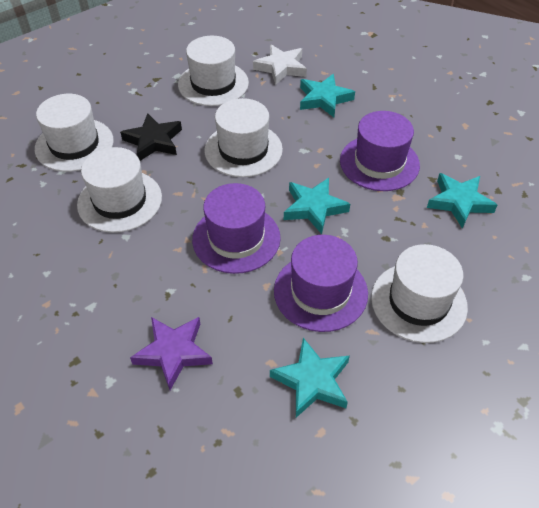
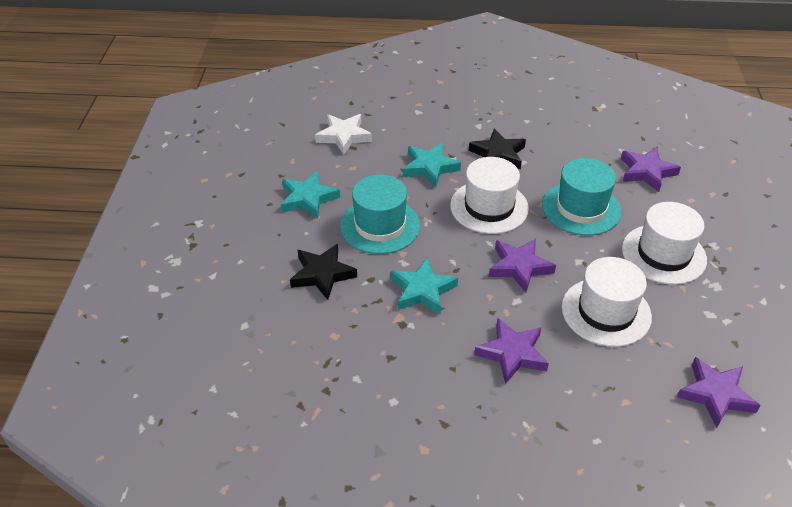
black star: [120,113,182,161] = 1 -> [290,244,357,300] [469,128,526,169] = 2
purple hat: [192,183,281,274] [274,235,368,332] [340,111,420,191] = 3 -> none = 0
purple star: [130,317,213,390] = 1 -> [474,318,549,384] [489,238,556,293] [621,147,681,192] [677,357,761,428] = 4
turquoise hat: none = 0 -> [340,175,420,254] [542,158,622,235] = 2
turquoise star: [270,338,350,418] [284,178,350,234] [300,74,355,117] [427,173,497,228] = 4 -> [281,171,340,219] [391,258,458,315] [403,143,461,187] = 3
white hat: [35,94,114,172] [77,147,162,233] [178,36,249,106] [204,98,283,177] [371,244,468,343] = 5 -> [450,157,529,234] [562,257,652,347] [622,202,707,285] = 3

